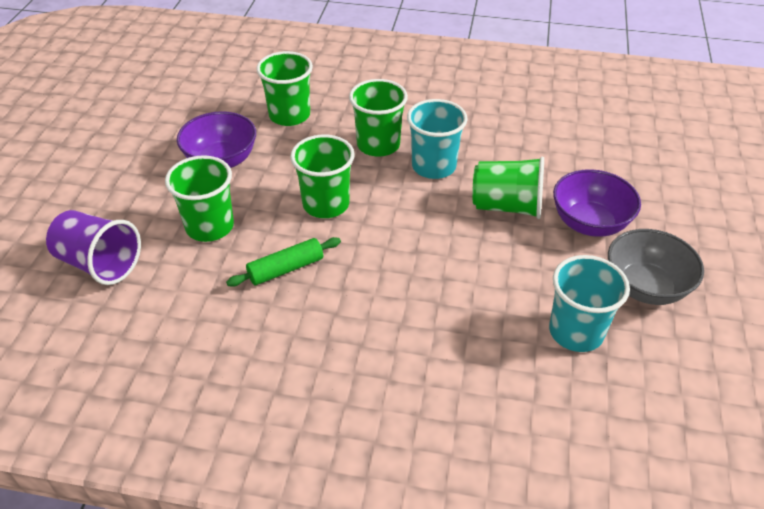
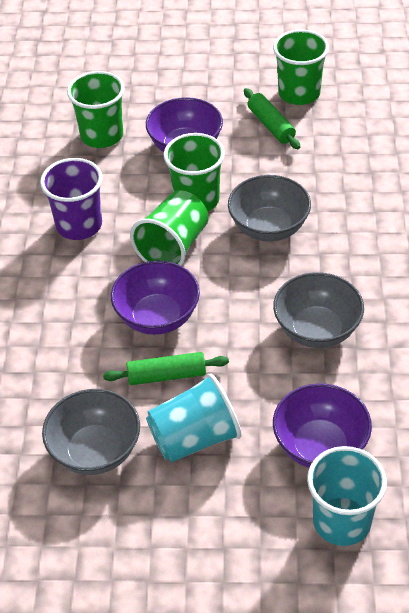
green cup: [165,155,234,242] [256,51,313,126] [290,135,355,218] [349,79,408,157] [472,156,544,219] = 5 -> [67,71,125,148] [130,190,208,266] [164,133,225,211] [273,29,329,105] = 4
green rolling pin: [226,237,341,287] = 1 -> [103,352,229,385] [244,88,300,149] = 2
grey bowl: [608,229,704,305] = 1 -> [42,389,140,475] [228,175,311,241] [273,272,364,348] = 3
purple bowl: [177,111,256,168] [553,169,641,237] = 2 -> [111,261,200,335] [146,97,223,152] [273,383,372,468] = 3

